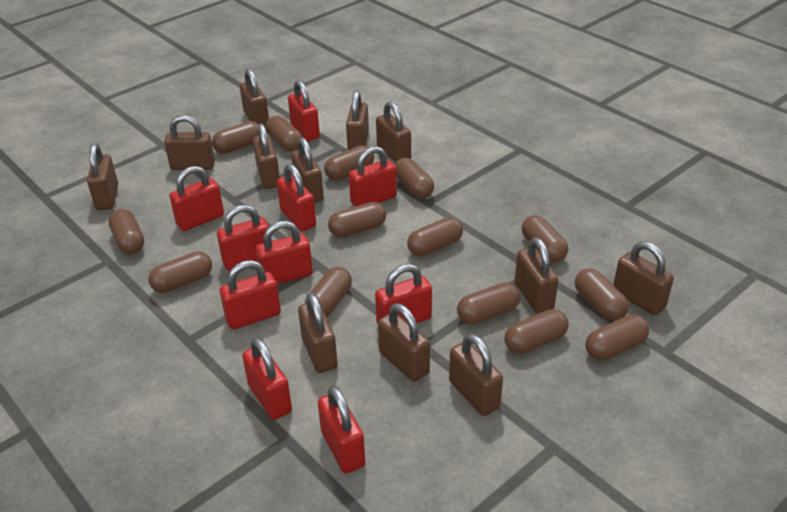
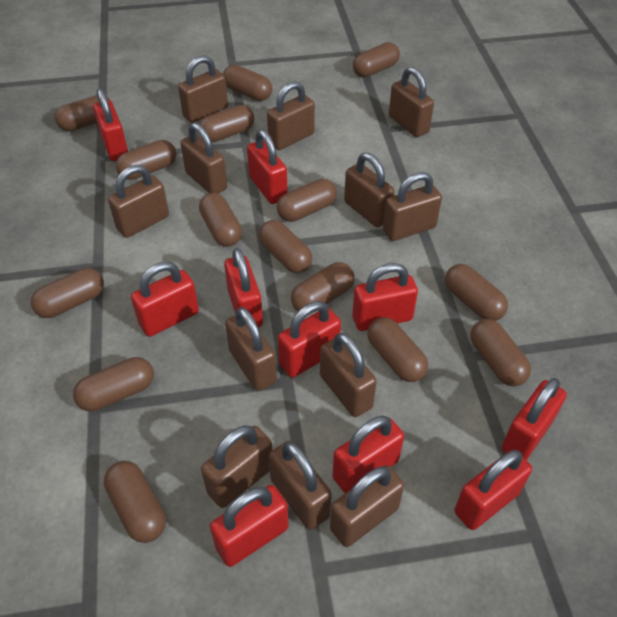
brown capsule: [108,209,144,254] [148,251,212,293] [212,121,259,154] [265,115,302,152] [305,267,352,318] [324,145,374,181] [328,202,386,238] [394,158,434,198] [407,217,463,257] [457,283,520,325] [504,309,569,354] [522,215,568,263] [575,268,629,321] [585,314,649,360] = 14 -> [31,268,104,318] [55,95,112,131] [73,357,154,412] [104,461,166,543] [116,140,176,180] [199,105,254,143] [199,193,242,247] [223,65,272,101] [258,220,313,273] [277,179,337,222] [291,262,355,313] [353,42,400,78] [367,317,428,382] [445,264,508,321] [470,319,531,386] = 15

